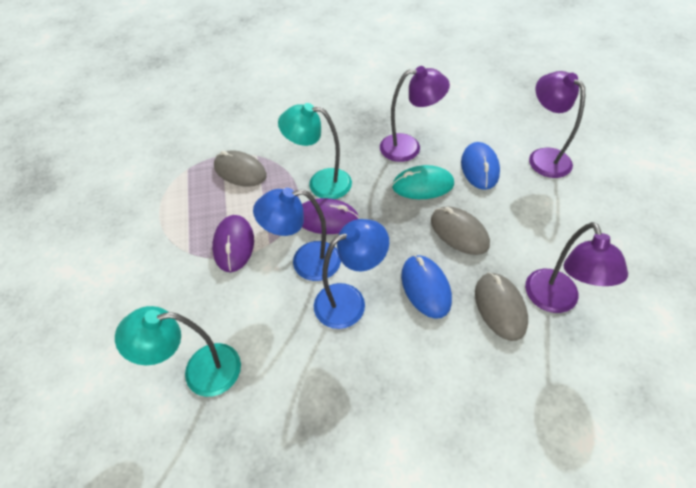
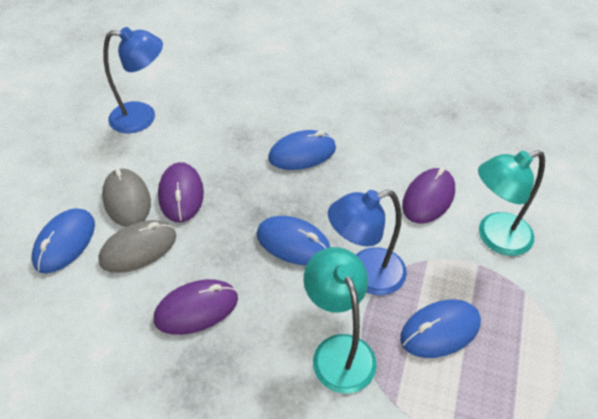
blue mouse: [401,255,452,319] [461,142,500,190] = 2 -> [32,208,95,273] [257,216,330,265] [268,130,336,170] [400,300,481,358] = 4
grey mouse: [214,150,267,187] [431,206,490,255] [475,272,528,341] = 3 -> [98,220,176,273] [102,168,151,227] = 2
purple lamp: [380,66,450,162] [525,222,628,313] [529,71,585,178] = 3 -> none = 0
purple mouse: [212,215,254,272] [302,198,360,234] = 2 -> [154,279,238,335] [158,162,204,223] [402,168,455,223] = 3
turquoise mouse: [392,165,454,199] = 1 -> none = 0

